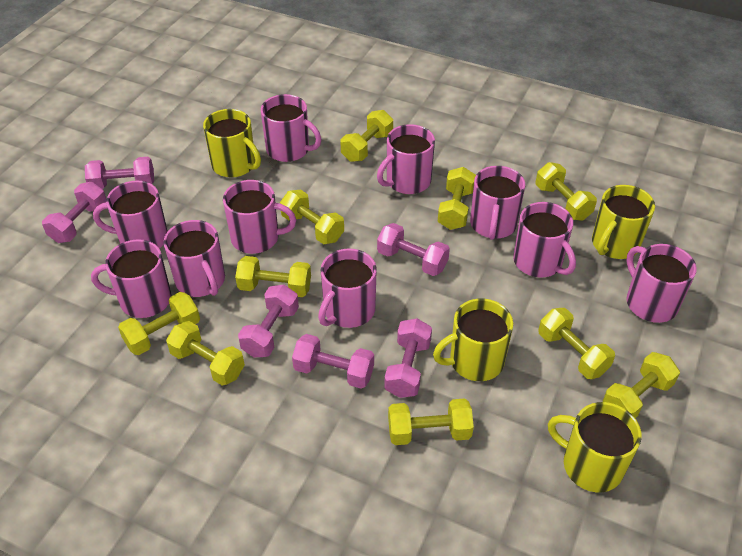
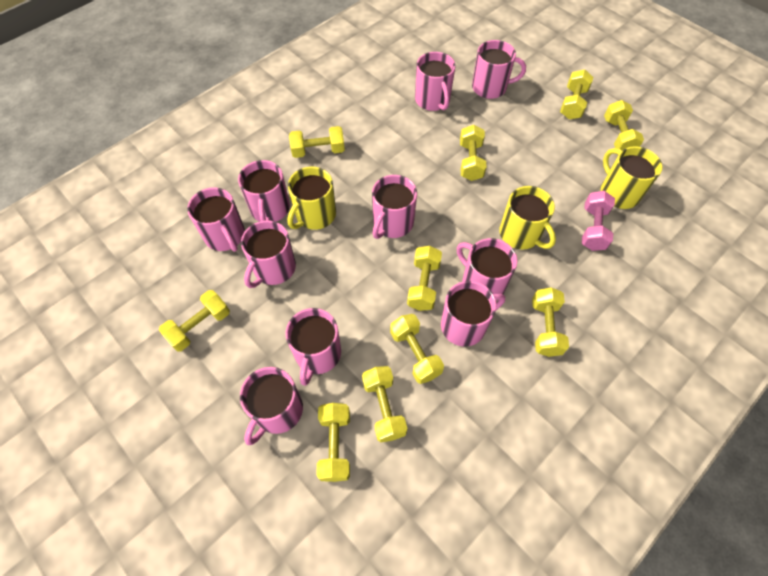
pink dumbbell: [42,182,107,243] [85,157,154,189] [238,285,299,357] [292,334,374,389] [377,223,450,276] [384,318,432,398] = 6 -> [582,191,615,251] = 1
yellow mug: [203,109,261,178] [433,298,513,381] [548,402,641,492] [592,185,655,259] = 4 -> [287,167,336,230] [499,186,556,250] [601,146,662,209] = 3

